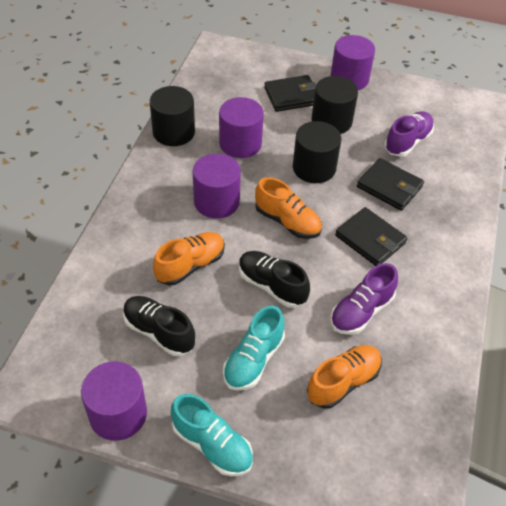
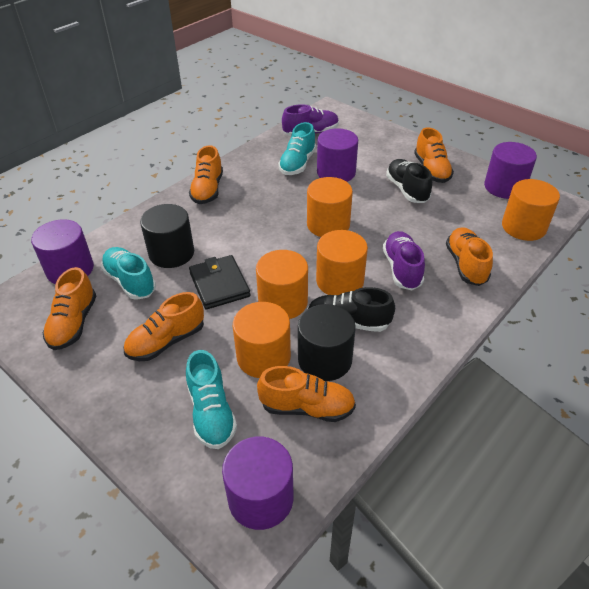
black cylinder: [150,86,195,146] [293,121,341,183] [311,76,358,134] = 3 -> [140,204,194,268] [298,304,356,381] = 2
black wallet: [264,75,316,112] [335,207,407,266] [357,158,424,211] = 3 -> [189,255,251,310] = 1
orange cylinder: none = 0 -> [233,302,291,378] [256,250,308,319] [307,177,353,237] [316,230,368,295] [502,179,560,241] = 5
orange shoe: [153,232,225,285] [255,177,322,239] [307,345,382,409] = 3 -> [43,267,96,350] [124,292,204,361] [189,145,223,204] [257,366,356,422] [414,127,454,183] [446,227,493,286] = 6
turquoise shoe: [171,394,253,476] [223,306,285,391] = 2 -> [101,247,156,300] [186,350,237,449] [278,122,316,175] = 3

